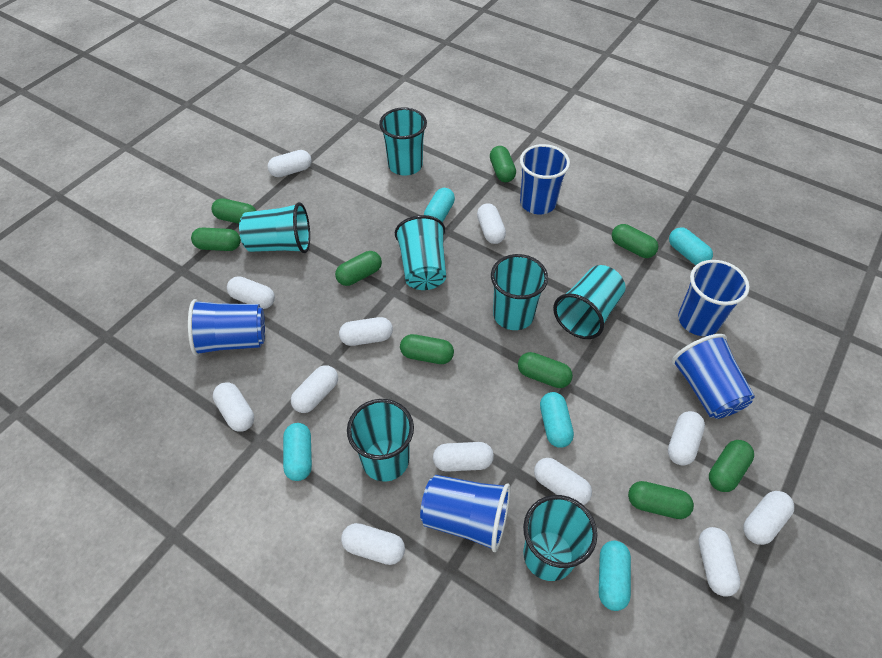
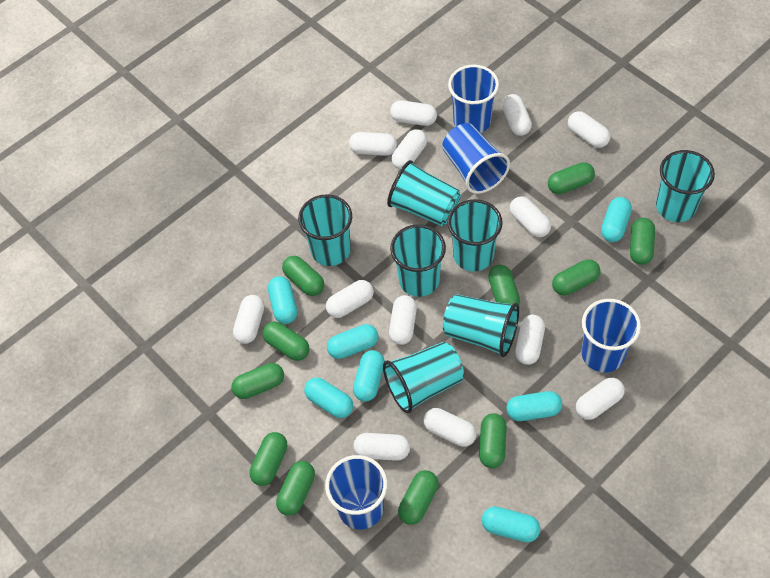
blue cup: [188,299,265,356] [420,475,511,552] [520,144,570,214] [672,334,755,419] [678,260,750,336] = 5 -> [325,455,387,529] [442,123,510,194] [448,65,499,133] [581,299,641,372] = 4
green capsule: [191,227,241,251] [211,198,256,224] [335,251,382,286] [400,334,454,364] [490,146,516,182] [518,352,573,388] [612,224,658,258] [628,481,694,519] [709,440,754,492] = 9 -> [232,363,284,399] [249,432,287,486] [263,322,310,361] [276,461,315,516] [282,256,324,296] [398,470,439,525] [479,413,507,468] [488,265,520,305] [548,162,595,194] [552,259,600,296] [630,218,655,265] = 11
turquoise capsule: [283,423,312,481] [424,188,455,222] [540,392,574,448] [599,541,631,611] [669,227,713,265] = 5 -> [268,276,297,324] [304,378,353,418] [327,324,378,359] [353,350,385,401] [482,507,540,542] [506,391,562,421] [601,197,632,242] = 7
white capsule: [213,383,254,432] [227,276,275,309] [267,150,312,177] [291,365,338,413] [339,317,393,346] [341,523,405,565] [433,442,494,472] [477,203,506,244] [534,458,592,505] [668,411,705,466] [699,527,741,597] [743,491,794,545] = 12 -> [233,295,264,344] [326,280,374,318] [349,132,397,156] [354,433,410,461] [389,295,417,345] [390,100,437,126] [391,129,427,170] [424,408,476,447] [502,94,532,136] [510,196,551,237] [515,315,545,365] [568,111,610,148] [576,378,625,420] = 13

